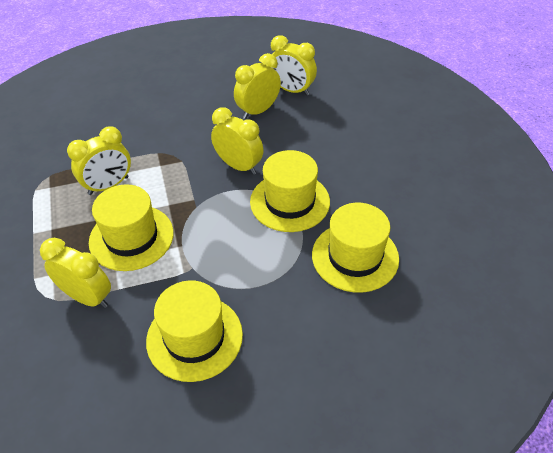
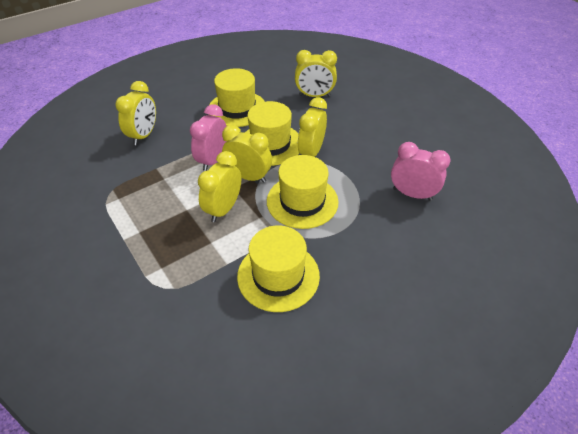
pink clock: none = 0 -> [190,104,227,171] [391,142,450,200] = 2

